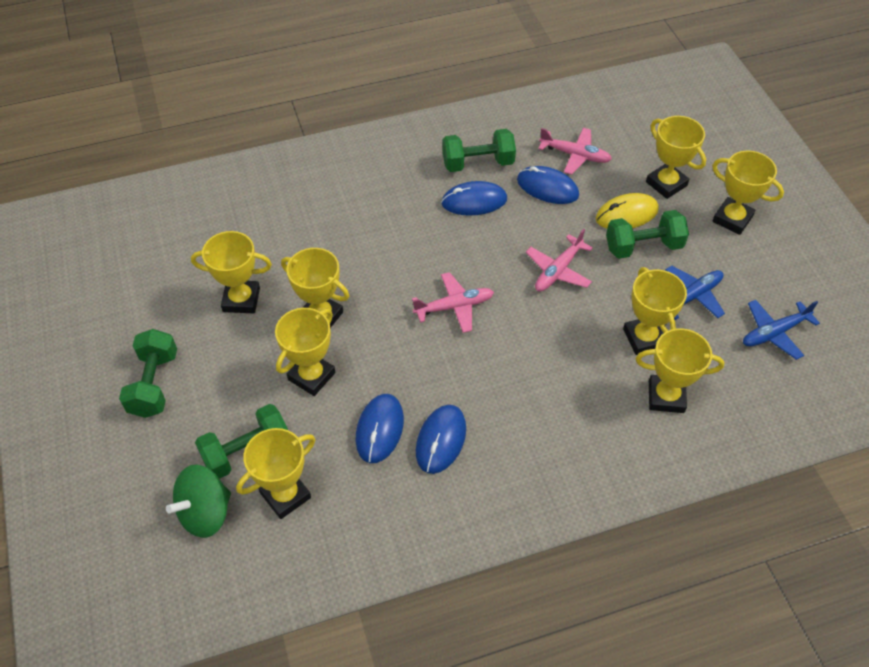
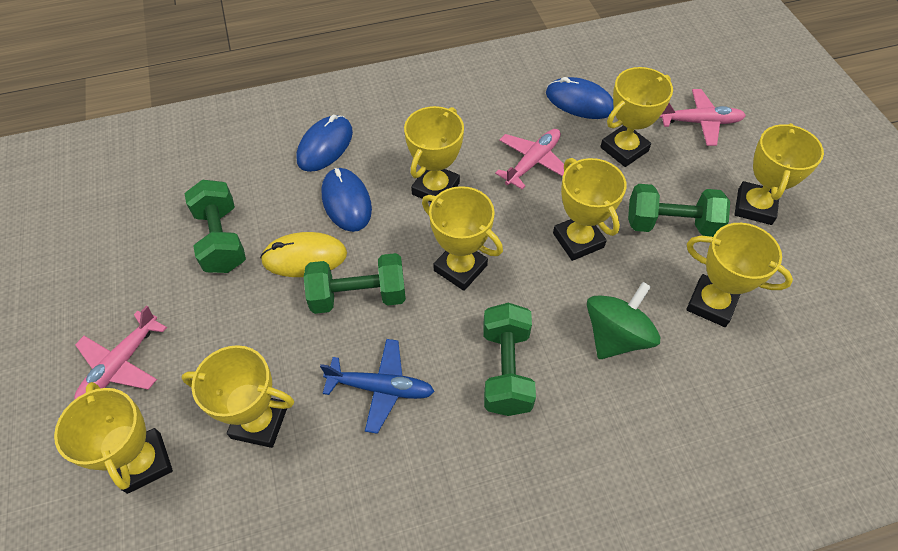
blue mouse: [355,394,404,463] [416,405,466,474] [441,181,507,216] [517,166,579,204] = 4 -> [296,115,353,172] [321,168,372,232] [546,77,614,119] = 3
blue plane: [665,266,725,320] [743,300,820,360] = 2 -> [320,339,435,434] = 1

